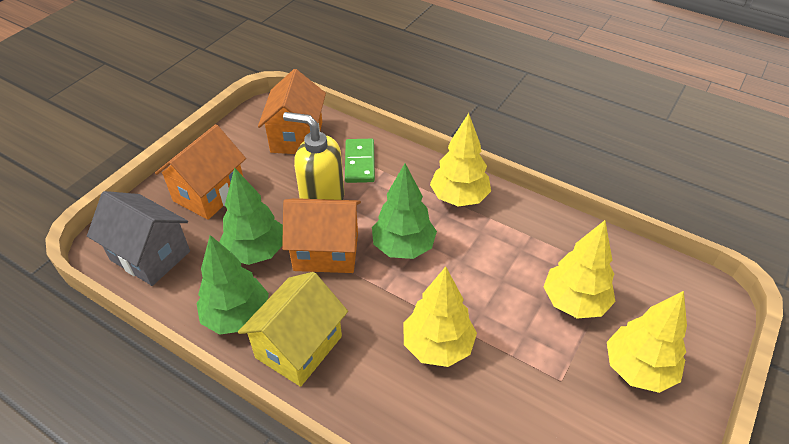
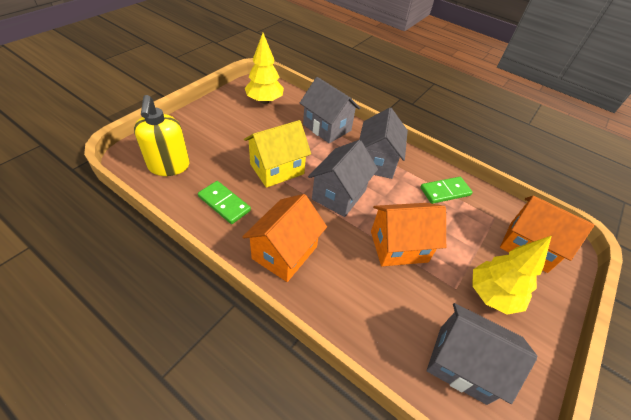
green domino: [345,139,375,183] = 1 -> [198,181,251,224] [420,177,473,204] = 2
green tree: [196,235,269,335] [219,168,283,265] [372,163,437,259] = 3 -> none = 0
grey house: [87,191,190,286] = 1 -> [300,77,360,143] [308,140,378,217] [359,107,408,179] [427,303,537,405] = 4
yellow tree: [403,267,477,367] [430,113,491,206] [543,220,616,319] [607,291,687,393] = 4 -> [245,33,284,104] [472,235,552,315] = 2

